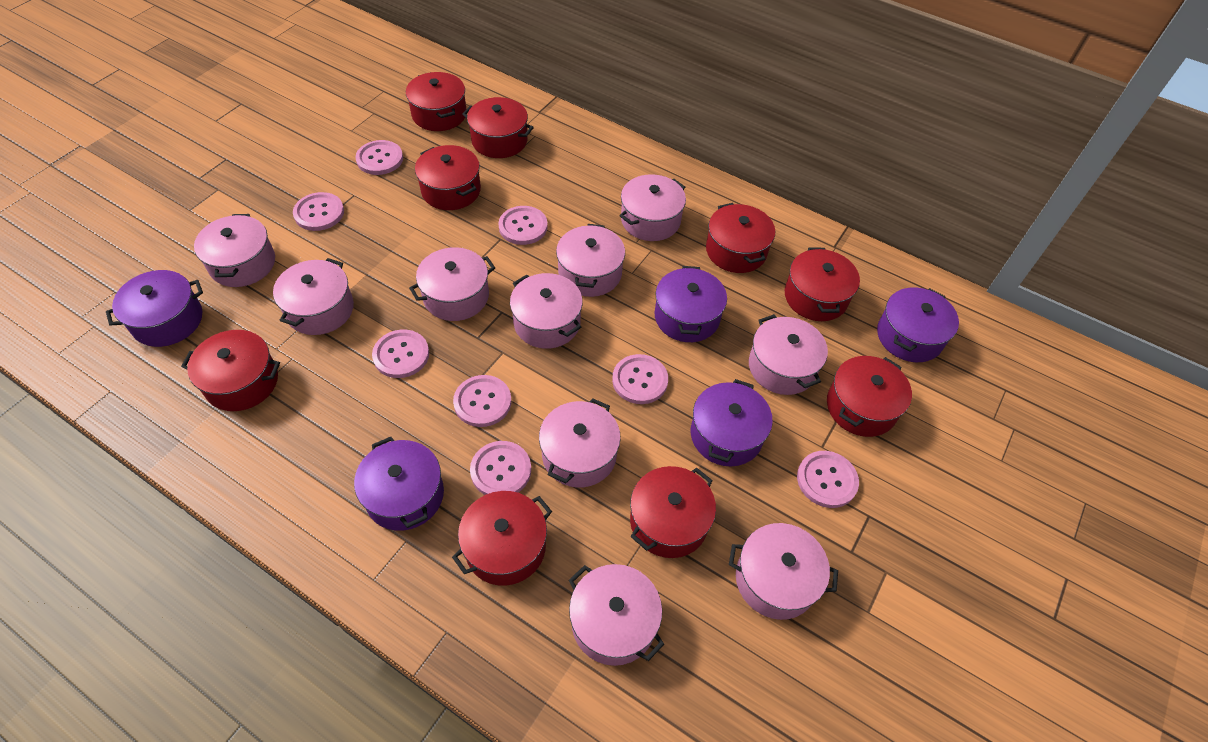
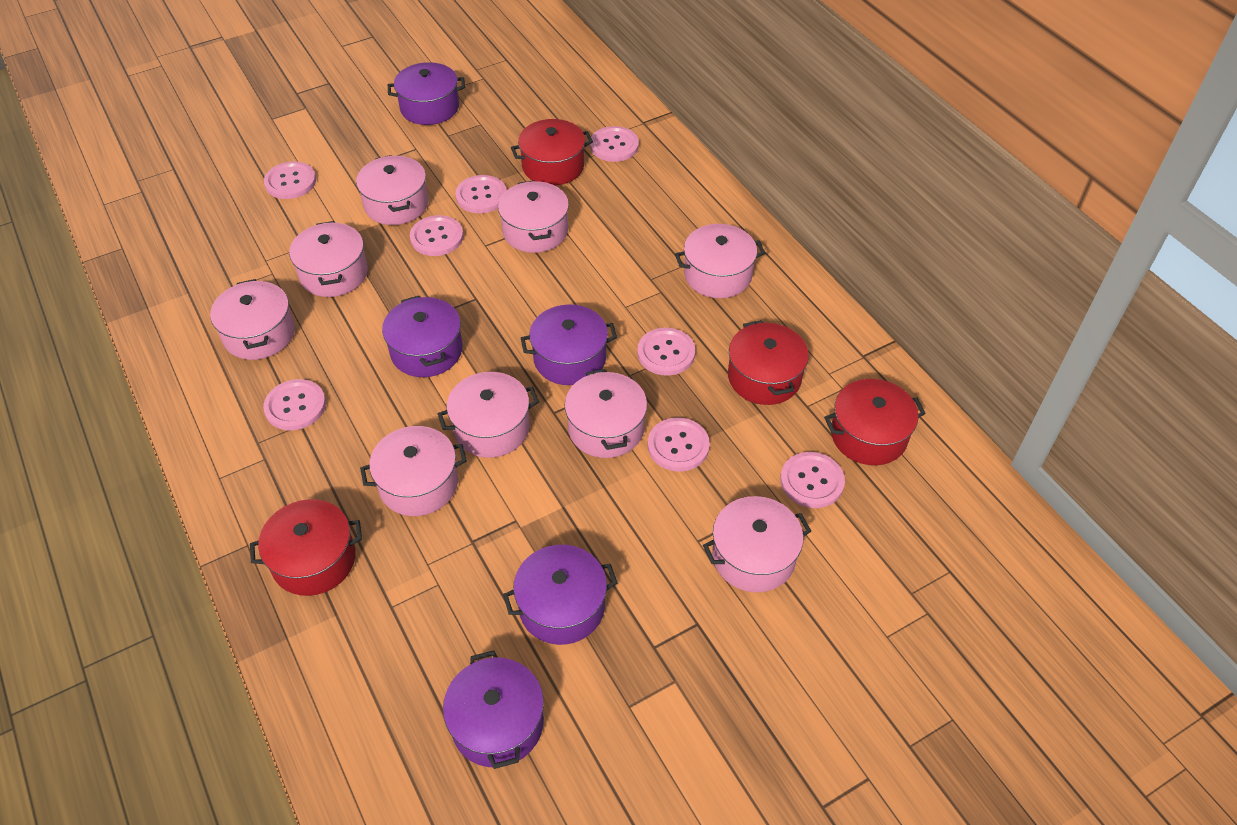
pink pot: [194,214,275,287] [273,258,354,335] [409,247,495,321] [510,273,583,349] [539,398,621,488] [556,224,625,297] [569,564,664,666] [620,174,686,241] [729,523,838,620] [749,314,828,395] = 10 -> [210,279,295,360] [289,221,368,297] [356,155,428,225] [360,426,467,516] [438,372,539,458] [498,180,569,253] [565,369,647,458] [675,224,765,298] [703,496,811,592] = 9
red pot: [181,330,280,411] [406,72,466,131] [415,145,481,210] [452,491,552,586] [462,97,534,158] [630,466,716,558] [706,203,775,273] [785,247,860,321] [827,356,912,437] = 9 -> [250,499,362,596] [511,119,593,186] [728,320,809,405] [824,379,926,465] = 4

